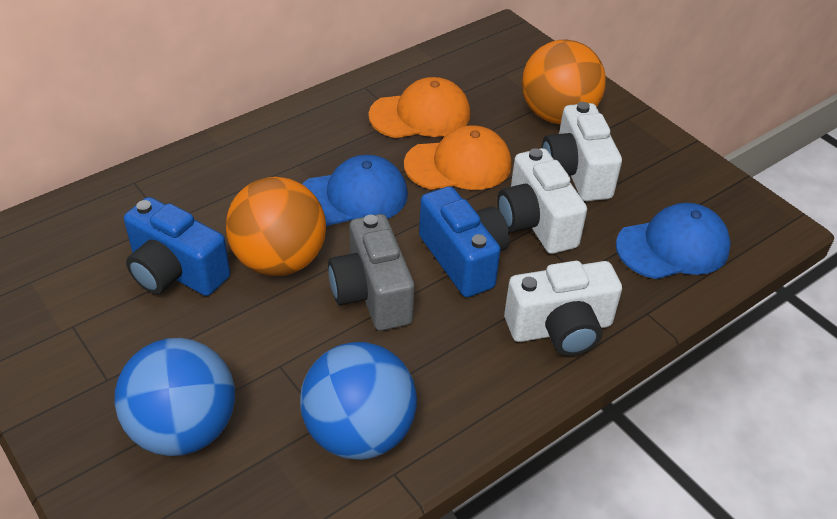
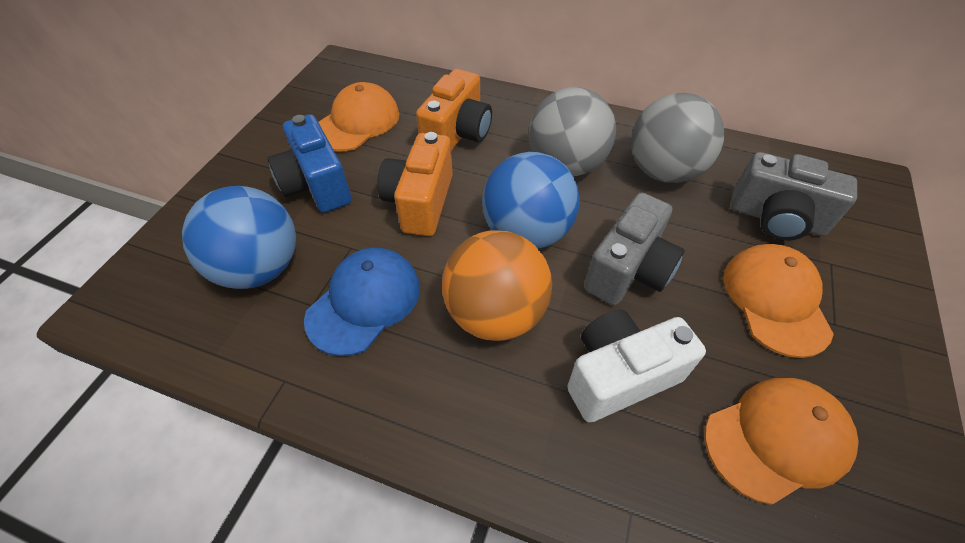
blue camera: [124,197,230,296] [419,186,510,297] = 2 -> [268,114,352,213] = 1
blue cap: [302,155,408,226] [616,203,731,279] = 2 -> [304,248,420,356] = 1
grey ball: none = 0 -> [529,87,616,176] [631,93,724,183] = 2
grey camera: [328,214,415,331] = 1 -> [584,192,685,305] [731,152,857,241] = 2
orange ball: [226,177,326,276] [522,40,606,124] = 2 -> [442,230,552,341] = 1
orange camera: none = 0 -> [377,132,453,236] [416,69,492,151] = 2
orange cap: [369,77,470,138] [404,125,512,190] = 2 -> [319,82,399,151] [705,378,859,505] [723,244,834,358] = 3
white camera: [497,148,587,254] [504,261,622,356] [542,102,622,201] = 3 -> [567,309,706,423] = 1

